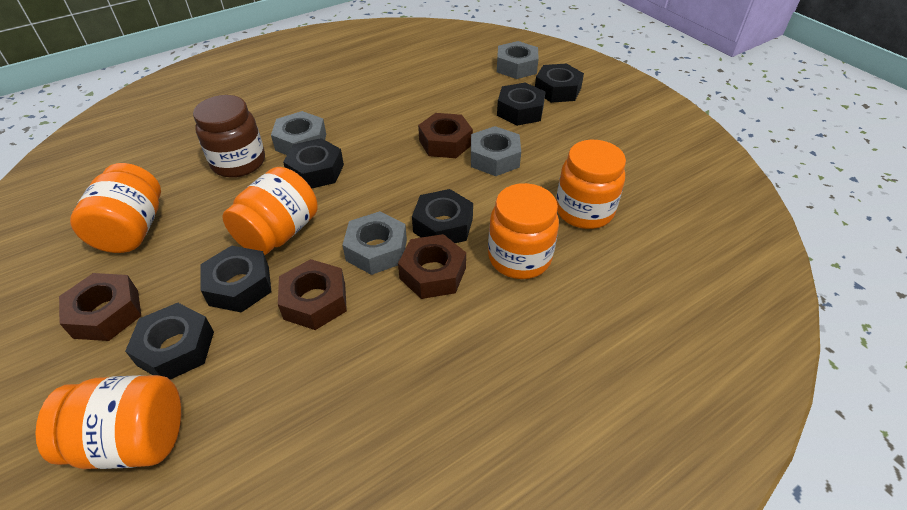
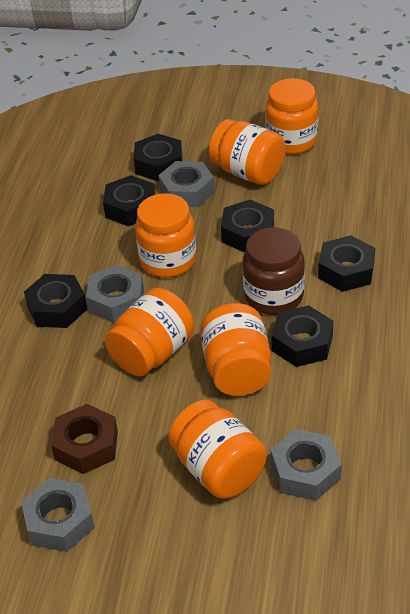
brown nut: [59,273,141,341] [278,259,347,330] [398,234,466,299] [418,113,473,158] = 4 -> [51,404,118,474] = 1
orange jar: [35,375,181,469] [70,163,161,253] [222,167,318,255] [488,183,559,279] [556,140,626,229] = 5 -> [105,288,194,376] [135,193,196,278] [168,400,267,499] [200,303,271,396] [209,119,286,185] [265,78,318,154] = 6

